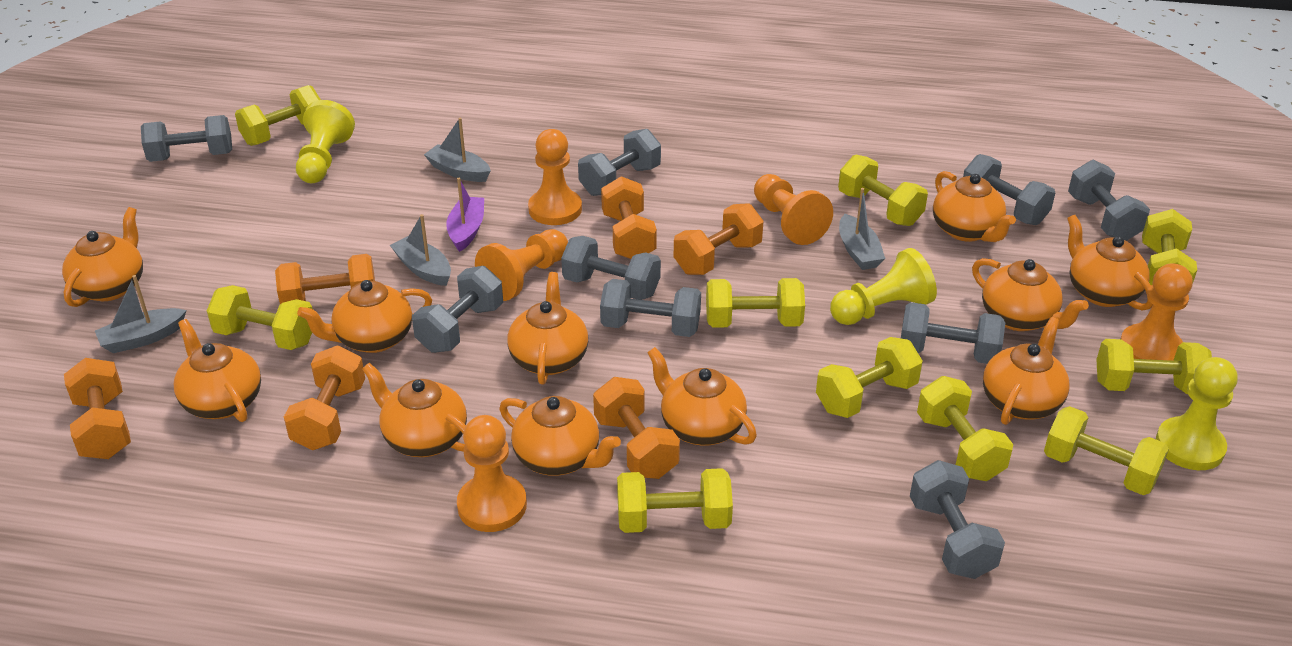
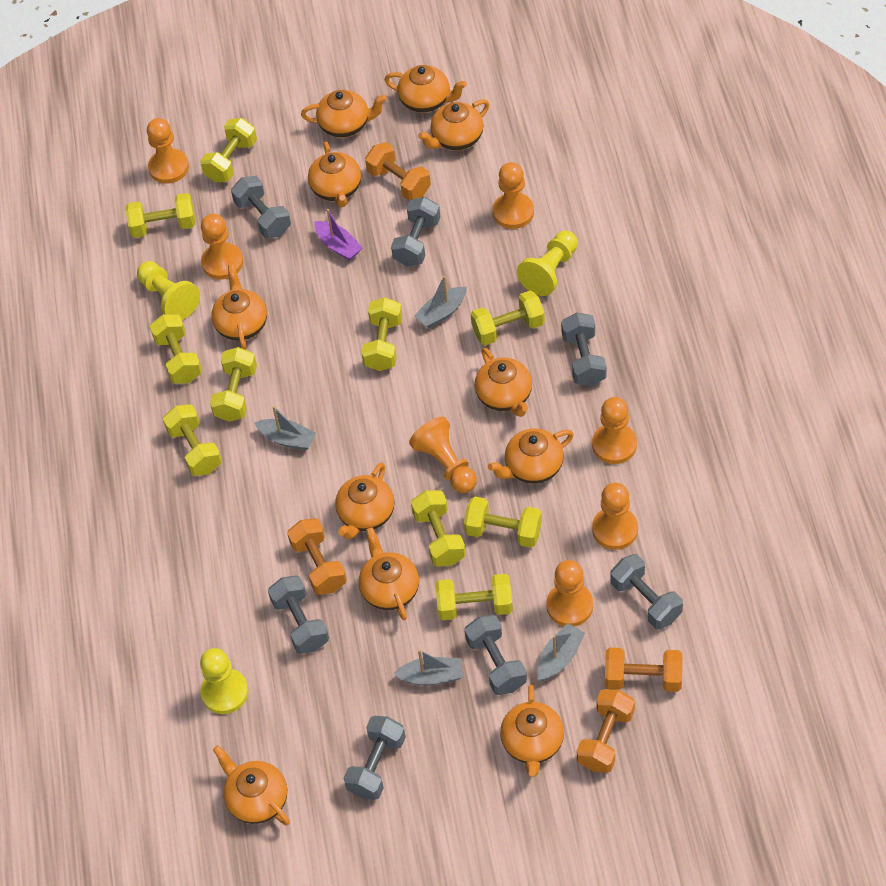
grey dumbbell: [141,115,232,162] [412,266,503,353] [561,236,661,300] [578,129,661,196] [600,279,701,337] [901,302,1005,364] [910,460,1005,579] [963,154,1055,225] [1068,160,1150,241] = 9 -> [231,176,291,238] [268,576,329,654] [343,716,406,800] [391,197,440,266] [464,615,527,695] [561,312,607,386] [610,554,683,629] = 7
orange dumbbell: [64,358,131,459] [275,254,375,304] [284,346,365,450] [593,377,680,479] [601,176,657,259] [674,203,764,275] = 6 -> [287,518,347,595] [365,142,431,201] [577,689,635,773] [605,648,682,692] = 4
orange pawn: [457,415,527,532] [475,229,568,301] [528,129,582,225] [754,174,833,245] [1121,263,1193,361] = 5 -> [147,118,189,184] [201,214,243,279] [409,417,477,493] [493,162,534,229] [546,560,593,627] [592,397,637,464] [592,483,638,550] = 7

